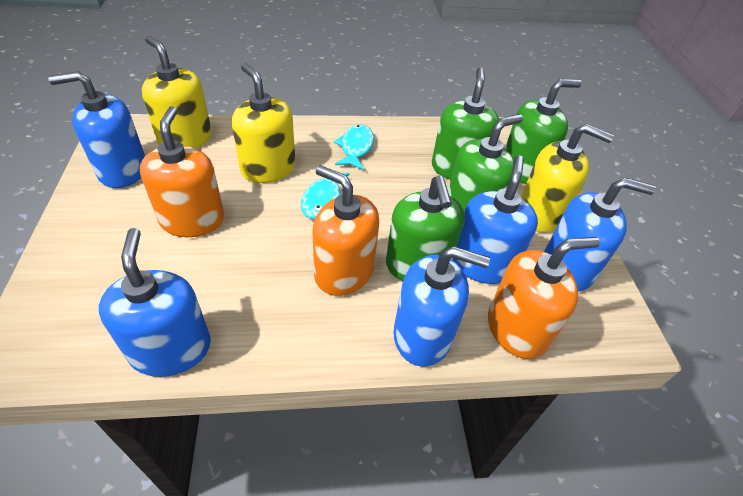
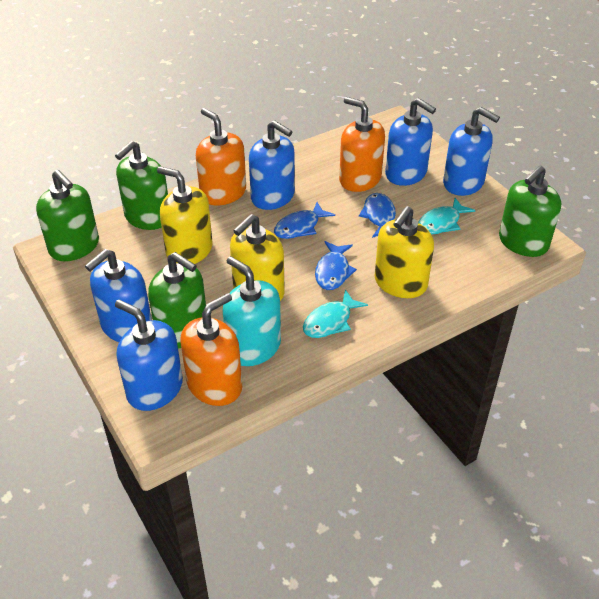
blue fish: none = 0 -> [274,202,335,239] [315,241,357,290] [359,193,396,238] = 3
turquoise soap dispenser: none = 0 -> [223,256,281,366] = 1

